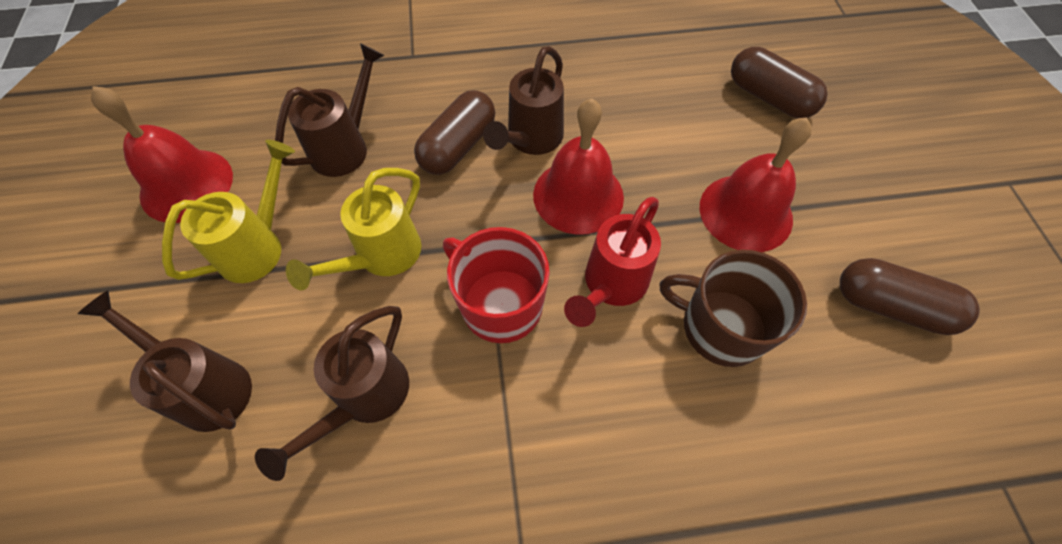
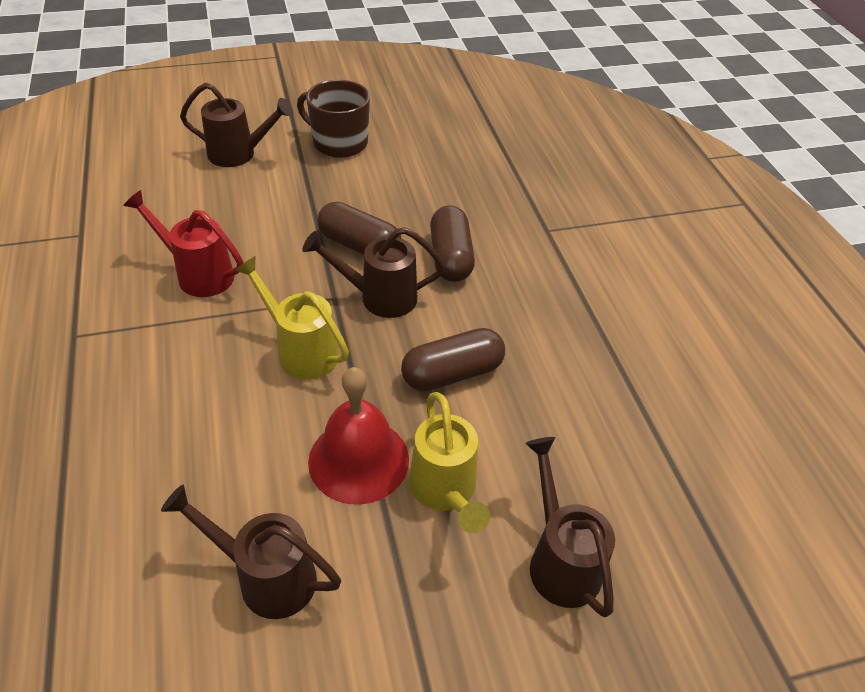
red bell: [91,86,233,223] [533,98,624,235] [699,117,812,252] = 3 -> [308,367,409,505] = 1
red mug: [443,227,550,343] = 1 -> none = 0

